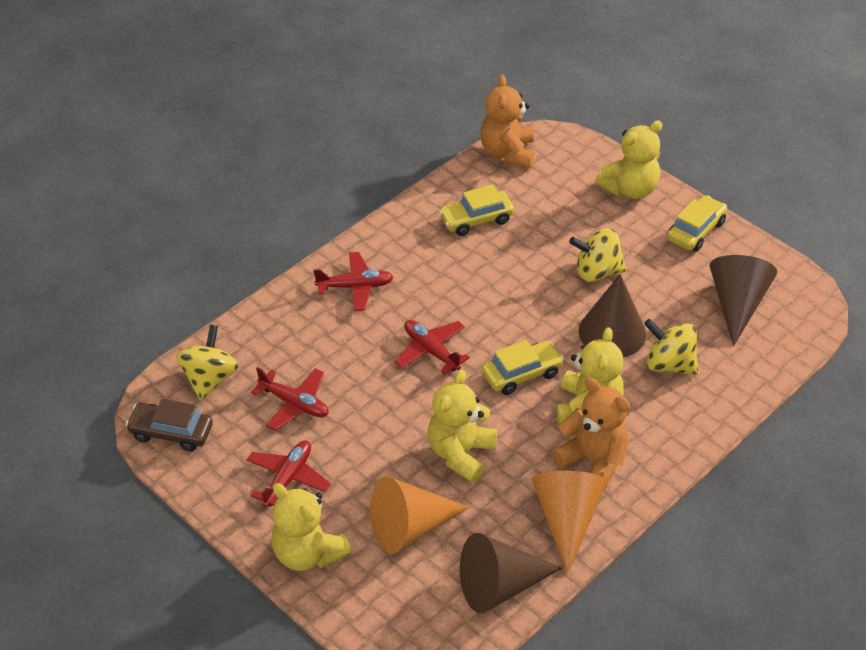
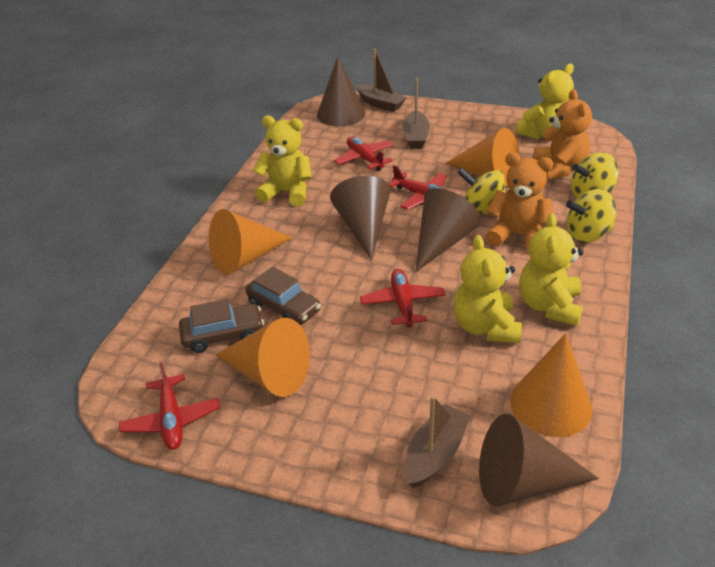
brown boat: none = 0 -> [356,49,407,112] [402,78,430,149] [405,396,471,488] = 3
brown car: [126,399,213,452] = 1 -> [179,299,264,353] [245,267,321,325] = 2
brown cone: [460,533,562,613] [579,274,646,357] [709,255,777,346] = 3 -> [317,57,365,126] [330,176,391,260] [415,188,481,272] [479,414,599,507] = 4
orange cone: [370,477,469,554] [532,471,608,574] = 2 -> [209,209,292,275] [216,318,310,397] [445,128,520,186] [510,333,593,437] = 4
yellow car: [439,184,514,236] [482,340,564,395] [667,195,727,252] = 3 -> none = 0

